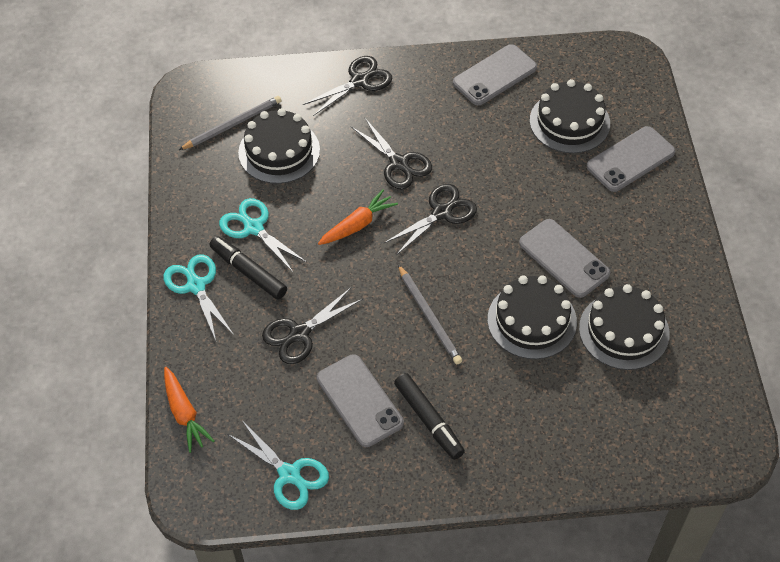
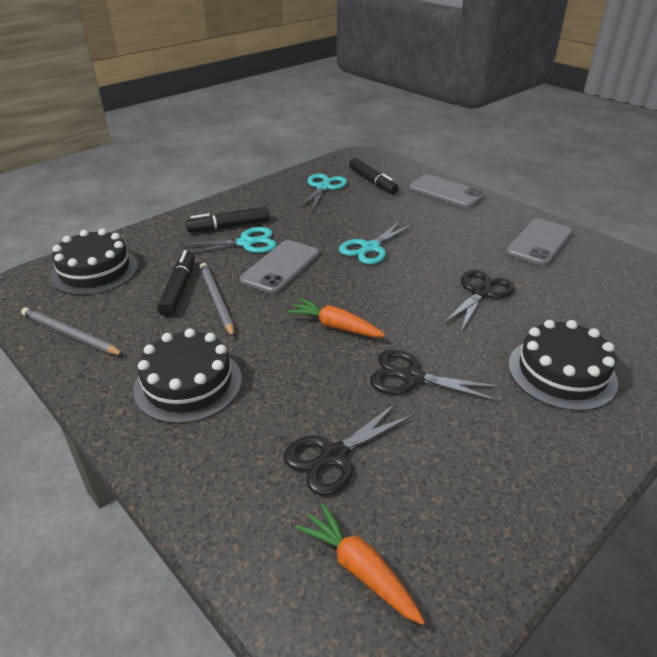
black cake: [238,108,320,184] [488,275,577,359] [530,79,610,153] [579,284,670,370] = 4 -> [50,229,138,295] [133,328,242,424] [508,320,618,411] = 3
black marker: [210,236,287,300] [394,373,465,460] = 2 -> [157,250,195,317] [185,207,270,232] [349,158,399,194] = 3
black scissors: [262,288,363,364] [303,56,392,116] [351,117,432,189] [384,184,477,255] = 4 -> [284,402,414,495] [370,350,502,402] [442,270,514,332] = 3
grey phone: [317,354,404,447] [453,44,537,105] [519,219,610,298] [587,126,675,192] = 4 -> [240,240,319,294] [409,174,485,208] [506,219,573,266] = 3

